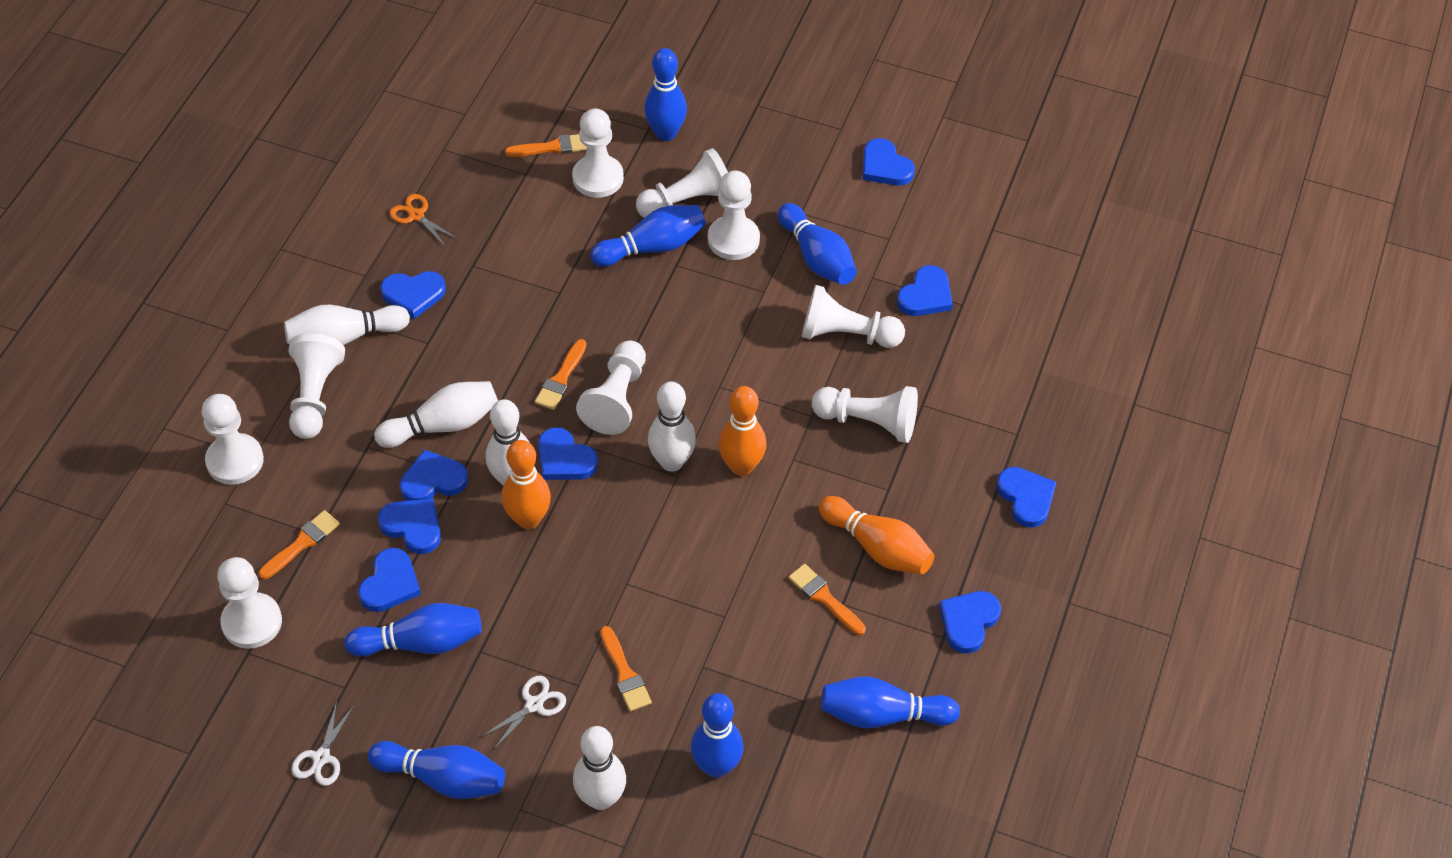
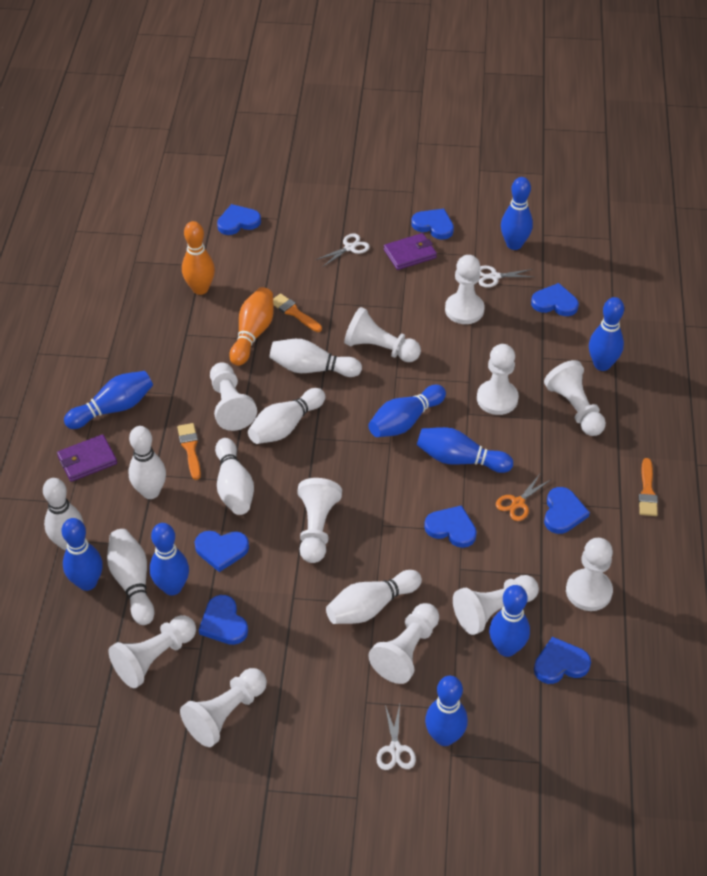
blue bowling pin: [345,603,482,657] [368,741,505,799] [590,205,706,267] [644,48,687,141] [691,693,743,778] [778,203,857,285] [821,676,960,728] = 7 -> [61,518,103,591] [64,371,153,429] [150,523,189,595] [368,385,446,437] [417,427,513,473] [425,676,468,746] [489,585,530,657] [501,177,533,250] [589,297,624,371] = 9
blue heart: [358,548,421,612] [378,499,441,554] [380,271,446,319] [400,450,468,501] [538,427,598,480] [863,138,915,186] [897,265,953,316] [939,591,1001,653] [996,467,1057,528] = 9 -> [195,531,249,572] [199,595,248,645] [217,204,261,235] [411,209,454,240] [424,505,477,548] [531,283,579,316] [534,637,591,684] [544,487,590,534] = 8
orange bowling pin: [502,440,551,529] [718,386,766,476] [819,496,934,574] = 3 -> [182,221,215,295] [229,287,274,366] = 2
orange brush: [259,510,340,579] [505,134,587,157] [535,339,586,410] [600,626,652,712] [788,564,866,635] = 5 -> [177,423,201,480] [273,293,322,332] [639,458,658,516] = 3
purple wallet: none = 0 -> [57,434,117,482] [384,233,437,270] = 2
white bowling pin: [284,305,410,345] [374,381,498,448] [486,399,530,486] [573,726,626,810] [648,382,696,472] = 5 -> [43,478,84,551] [107,529,155,625] [128,426,166,499] [215,438,254,515] [248,388,325,444] [269,339,362,377] [326,570,422,624] = 7
white pawn: [202,394,264,485] [217,557,282,649] [288,333,345,439] [572,108,624,198] [576,341,646,435] [636,148,728,218] [708,170,760,260] [802,285,905,348] [812,386,918,443] = 9 -> [108,615,196,688] [180,668,267,747] [210,363,257,431] [297,478,342,563] [344,307,421,362] [368,603,439,684] [445,255,485,324] [453,575,539,635] [477,344,519,415] [544,360,606,436] [566,538,613,611] = 11
white scissors: [291,701,354,786] [481,676,566,749] = 2 -> [316,233,370,267] [376,704,416,770] [479,266,533,288] = 3

